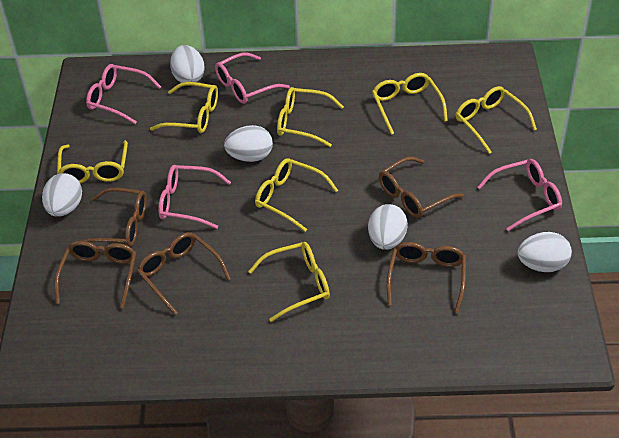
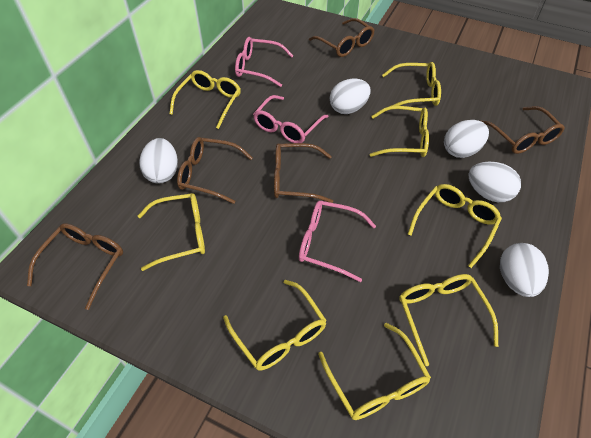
pink glasses: [86,64,161,124] [158,165,231,229] [215,53,290,104] [477,159,562,231] = 4 -> [235,37,293,87] [253,95,329,143] [299,201,376,282] = 3
yellow glasses: [57,140,128,183] [150,82,218,133] [248,242,330,322] [255,158,338,232] [277,87,344,147] [372,73,448,135] [456,86,537,154] = 7 -> [138,193,205,271] [170,70,241,129] [223,280,327,371] [318,323,431,420] [370,106,429,157] [382,62,441,106] [399,274,498,366] [408,184,502,268] = 8

